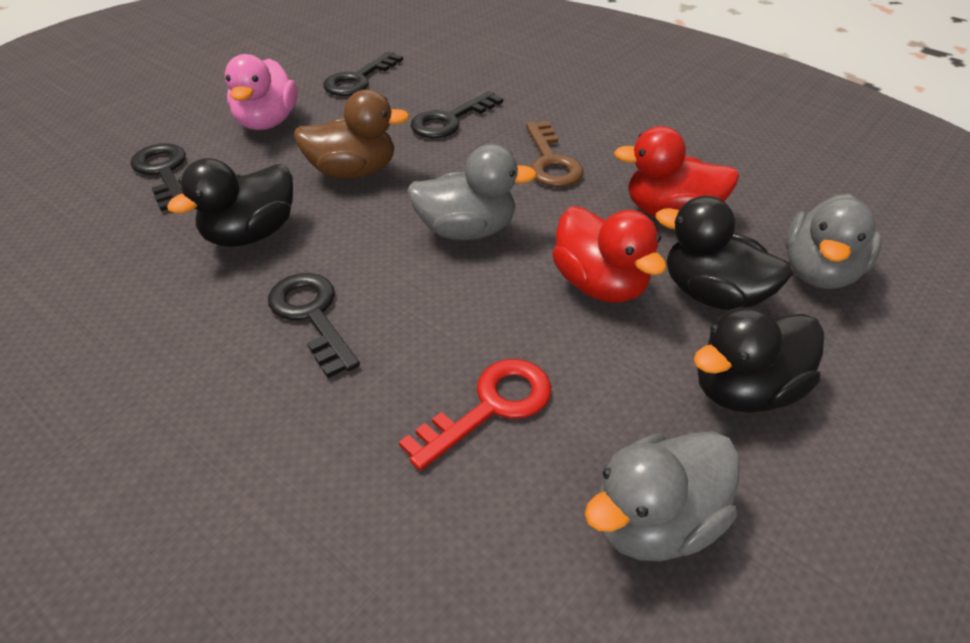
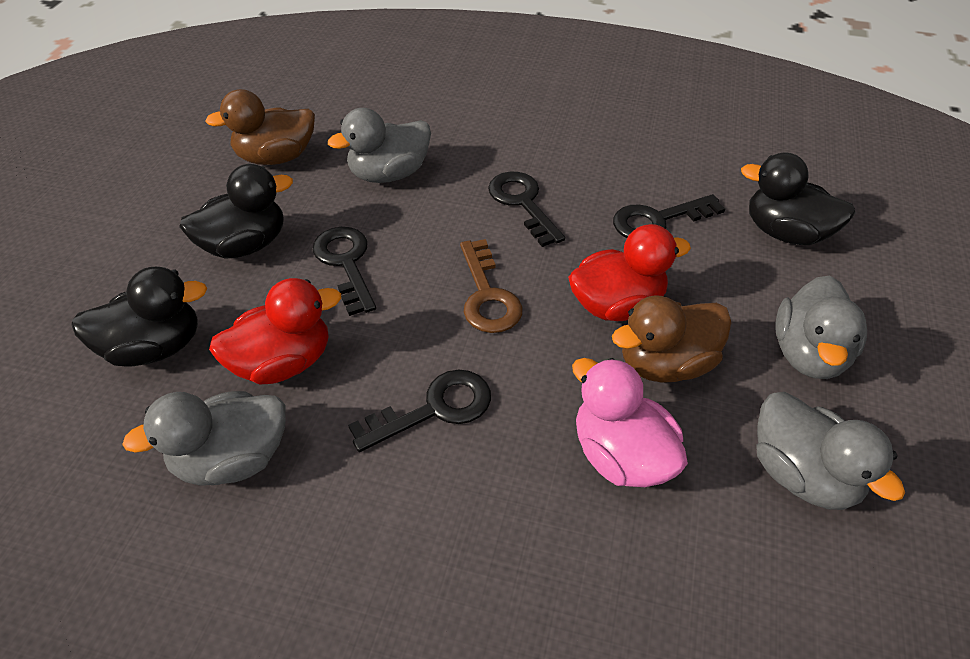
brown duck: [294,90,409,179] = 1 -> [205,89,315,165] [612,295,732,383] = 2
grey duck: [407,144,537,240] [585,432,739,561] [786,194,882,289] = 3 -> [122,391,286,486] [328,108,431,183] [756,392,905,510] [775,275,867,379] = 4
red key: [399,359,551,471] = 1 -> none = 0

